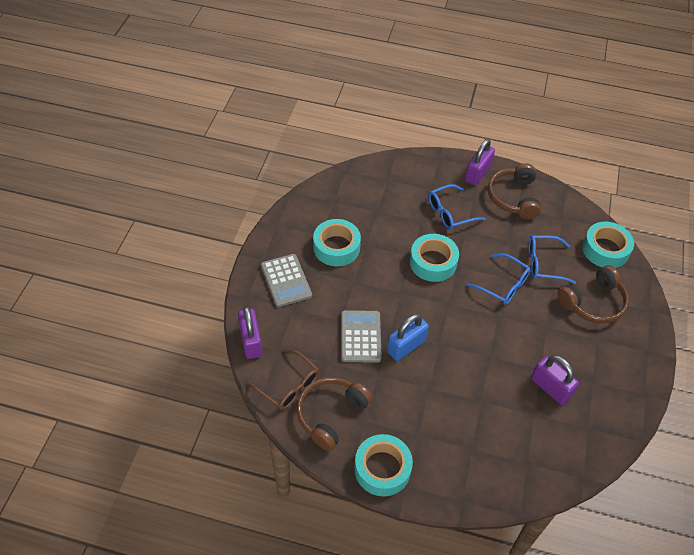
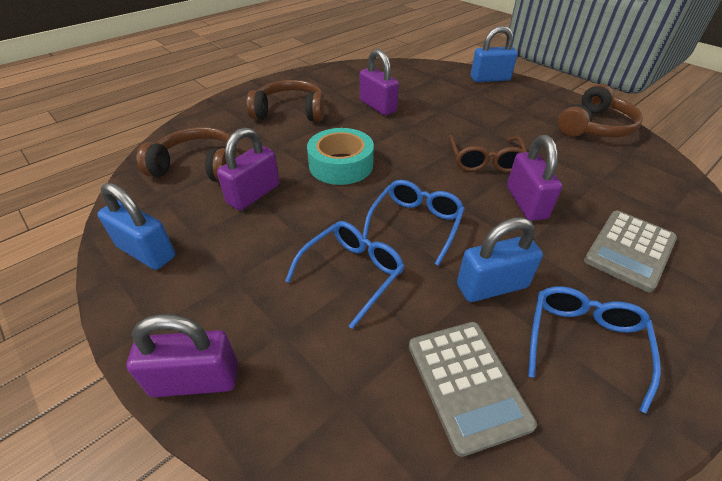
blue padlock: [387,314,429,361] = 1 -> [98,183,175,270] [457,217,543,302] [471,26,518,82] = 3
purple padlock: [238,306,263,359] [465,139,495,186] [531,355,579,405] = 3 -> [126,314,238,397] [217,127,280,210] [360,49,399,115] [507,135,562,221] = 4
turquoise tape: [313,219,361,266] [354,434,413,496] [410,234,459,282] [582,221,634,268] = 4 -> [307,128,374,185] = 1

